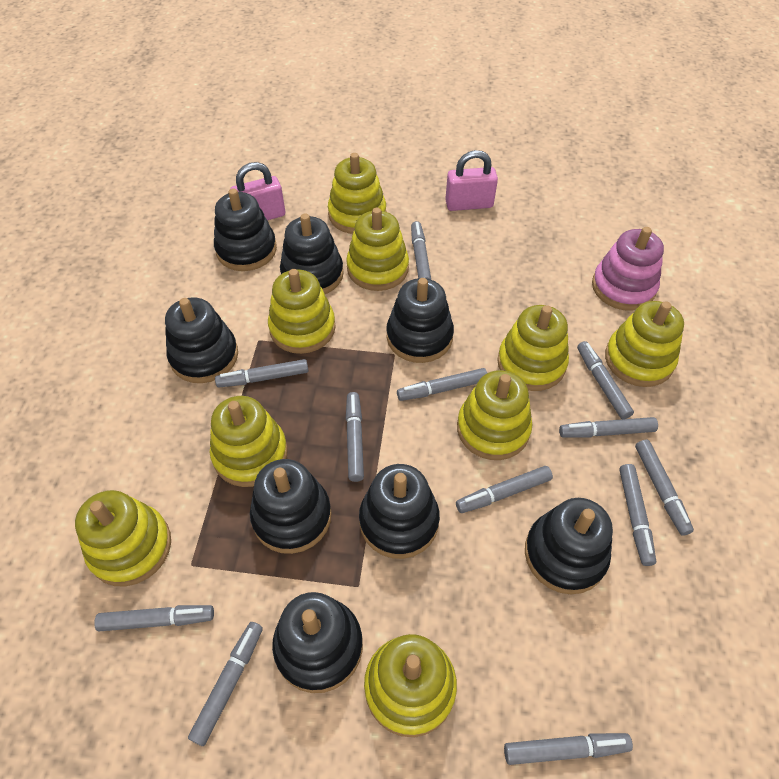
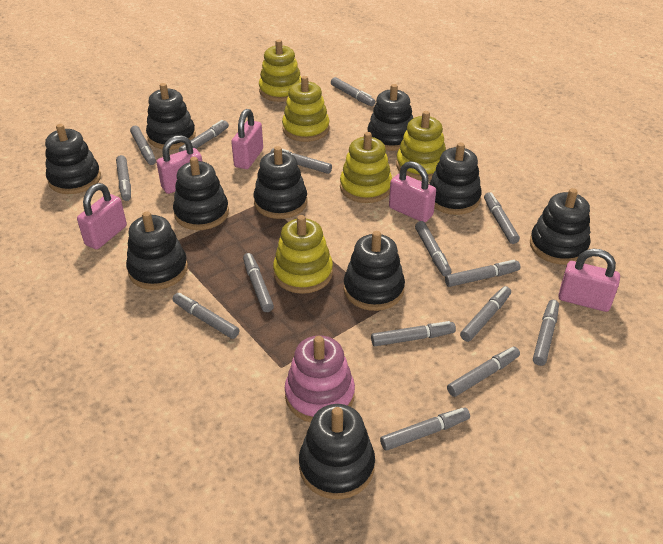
black stacking toy: [165,297,238,383] [214,188,277,271] [250,459,332,554] [272,592,363,693] [280,214,344,294] [359,464,440,559] [386,278,454,363] [525,498,613,594] = 8 -> [45,124,101,194] [126,212,188,290] [146,83,196,150] [173,157,229,230] [254,146,307,219] [299,404,375,499] [344,231,405,311] [367,84,413,151] [429,142,482,215] [530,188,590,265] = 10
grey marker: [94,605,214,631] [188,622,263,746] [215,359,309,387] [346,392,364,482] [397,368,487,401] [411,221,431,280] [456,466,553,513] [504,733,633,765] [559,417,658,438] [577,341,634,419] [619,464,656,566] [635,440,694,536] = 12 -> [116,155,131,201] [130,126,156,165] [173,293,239,339] [179,120,229,152] [243,253,274,312] [271,148,332,174] [331,77,376,106] [371,321,456,346] [380,407,470,451] [415,221,451,276] [445,260,520,287] [447,347,520,397] [460,286,511,342] [484,192,520,244] [533,300,559,366] = 15
pink padlock: [230,162,285,220] [445,150,498,211] = 2 -> [77,183,127,249] [156,135,202,194] [231,109,263,169] [389,161,436,222] [558,249,620,312] = 5
yellow stacking toy: [75,490,171,587] [210,396,288,487] [268,269,336,354] [328,153,386,234] [346,207,409,291] [364,634,457,737] [457,370,532,460] [497,305,569,391] [605,301,684,387] = 9 -> [259,40,302,102] [273,215,333,294] [282,76,330,142] [340,132,392,203] [396,111,446,180] = 5

